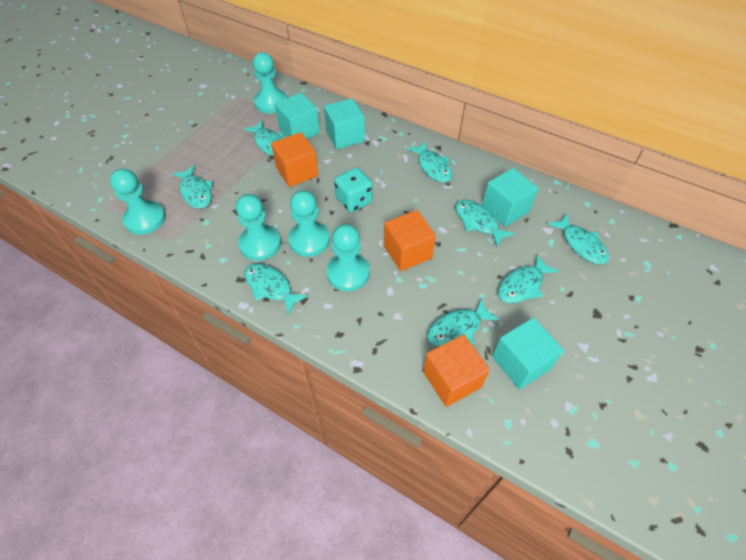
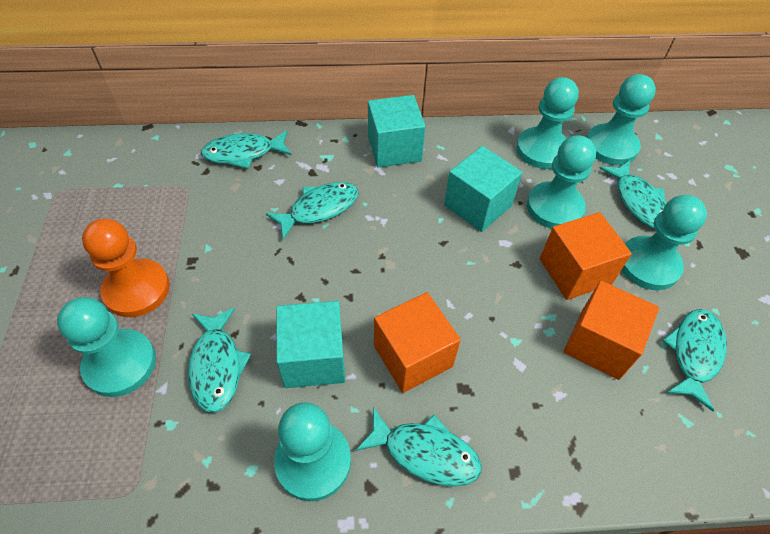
orange pawn: none = 0 -> [82,219,170,317] = 1
turquoise cube: [275,93,320,139] [324,98,365,149] [482,168,539,227] [492,317,564,390] = 4 -> [276,301,345,388] [368,95,426,167] [444,146,522,232] = 3
turquoise dice: [334,167,373,212] = 1 -> none = 0
turquoise fish: [172,165,213,209] [243,120,284,156] [244,263,308,315] [407,141,452,182] [427,298,500,347] [455,200,515,247] [498,254,559,303] [548,214,609,265] = 8 -> [188,308,251,413] [201,130,292,169] [266,182,359,240] [355,407,481,486] [599,160,666,229] [662,309,727,411] = 6
turquoise pawn: [110,169,166,235] [236,194,281,261] [253,52,287,113] [288,190,330,257] [326,224,370,291] = 5 -> [57,297,156,397] [274,402,351,501] [516,77,579,169] [527,135,596,229] [587,74,656,165] [622,195,707,290] = 6

